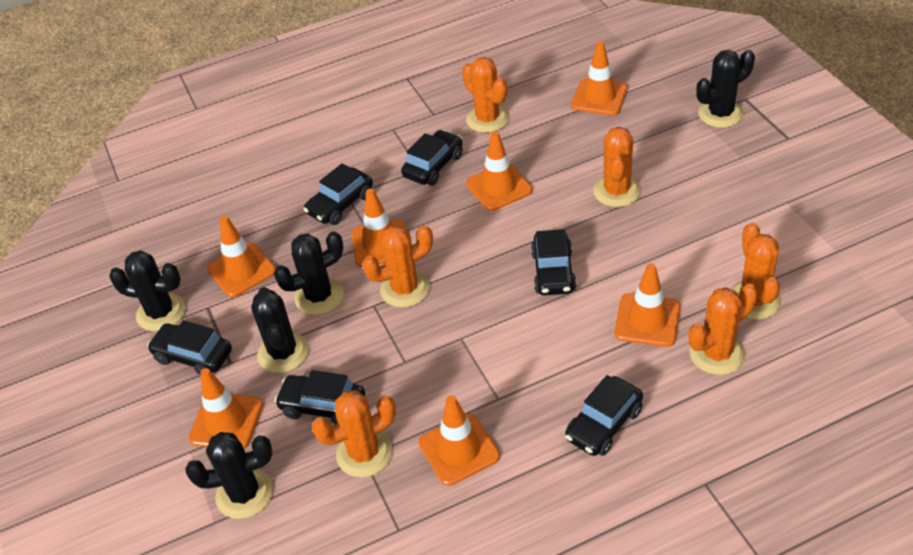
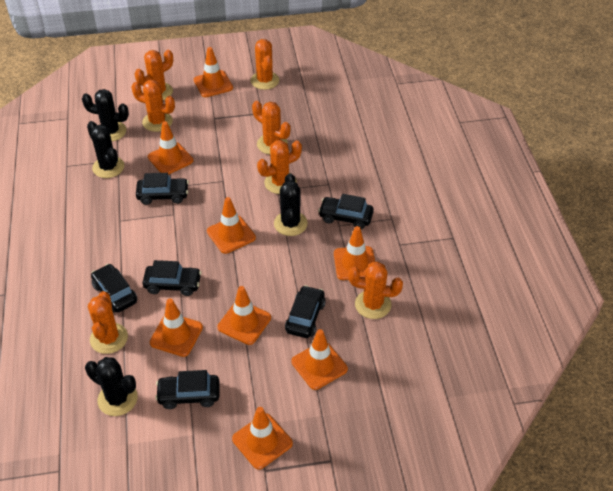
black cactus: [109,250,185,331] [185,432,273,519] [251,287,309,373] [274,231,344,315] [696,50,755,128] = 5 -> [82,89,129,141] [85,357,138,416] [87,121,124,178] [274,173,308,236] = 4
orange cactus: [312,390,396,478] [362,225,433,308] [462,57,509,133] [593,127,641,207] [688,284,758,375] [730,223,781,320] = 6 -> [88,291,128,354] [131,80,175,132] [135,50,173,100] [251,39,279,90] [252,101,290,155] [257,140,302,194] [348,262,403,319] = 7
orange traffic cone: [189,368,263,449] [207,216,276,297] [352,188,406,267] [419,395,500,486] [466,131,533,211] [571,41,628,115] [614,263,681,347] = 7 -> [148,121,193,175] [150,298,203,357] [194,47,233,97] [207,197,256,254] [217,286,271,345] [232,407,293,470] [292,329,348,390] [334,226,375,280] = 8

